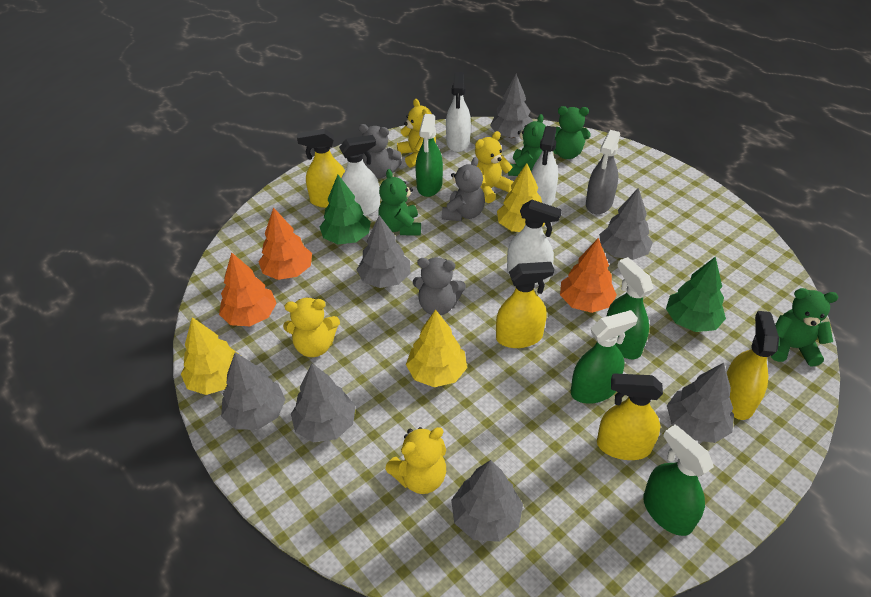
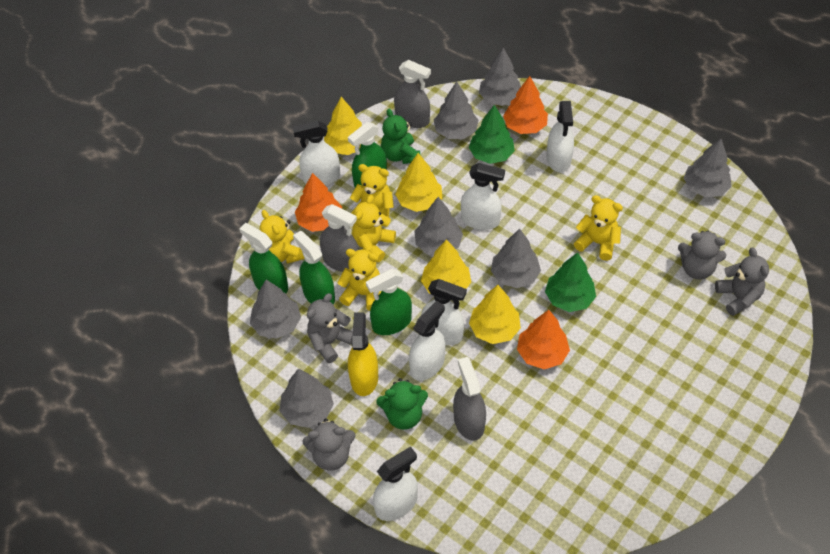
green teddy bear: [378,169,421,236] [508,114,546,176] [553,106,591,159] [771,288,839,367] = 4 -> [376,378,428,430] [381,109,420,164] = 2
grey spray bottle: [586,130,620,214] = 1 -> [320,204,359,272] [394,60,431,128] [453,357,486,441] = 3
grey teddy bear: [359,124,402,179] [413,257,466,315] [442,157,485,221] = 3 -> [302,419,356,471] [307,293,353,363] [678,231,726,280] [715,248,769,316] = 4
white spray bottle: [339,135,380,216] [446,72,471,152] [507,200,562,285] [531,126,558,206] = 4 -> [293,121,340,186] [373,446,418,521] [409,301,446,381] [421,279,467,345] [461,163,505,230] [546,101,574,173] = 6
yellow spray bottle: [297,129,345,208] [496,262,554,348] [597,374,663,460] [727,311,779,420] = 4 -> [348,313,378,396] = 1
yellow teddy bear: [283,297,340,357] [385,427,446,494] [397,99,436,168] [475,131,514,203] = 4 -> [260,210,304,264] [337,249,381,311] [350,164,394,226] [352,195,396,263] [574,195,623,261] = 5
yellow tree: [181,317,240,395] [406,309,467,387] [497,163,545,232] = 3 -> [324,97,362,155] [395,153,442,212] [421,239,471,294] [469,285,521,344] = 4

